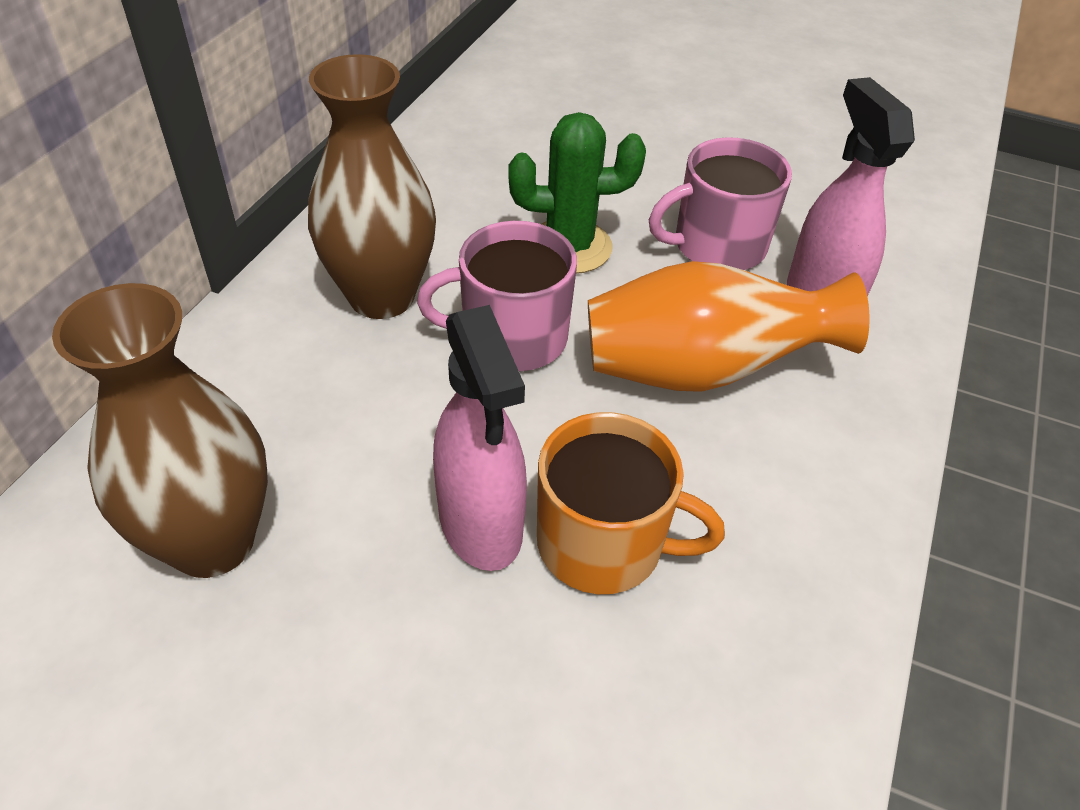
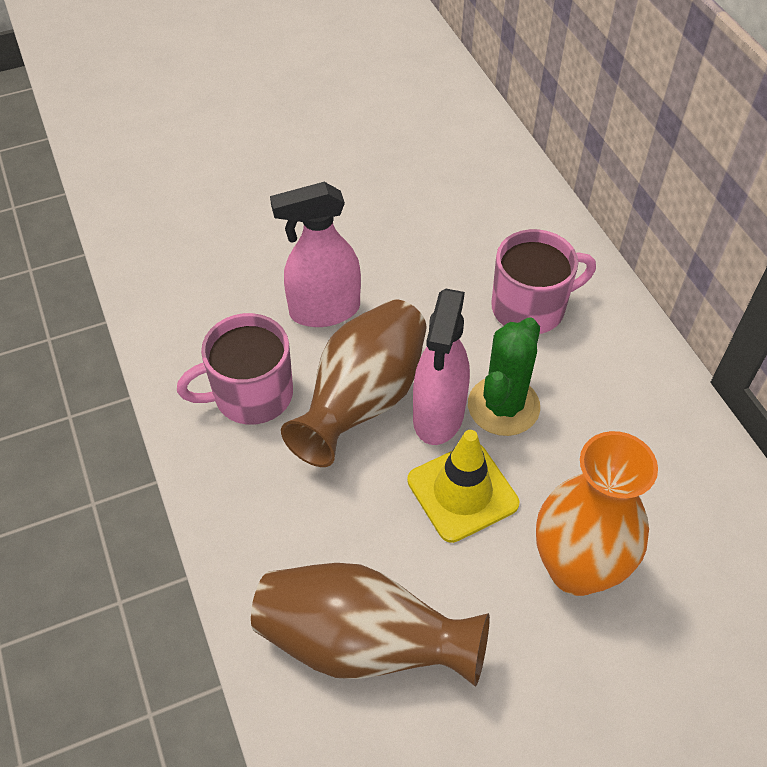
orange mug: [537,412,725,594] = 1 -> none = 0
yellow traffic cone: none = 0 -> [407,430,519,543] = 1

